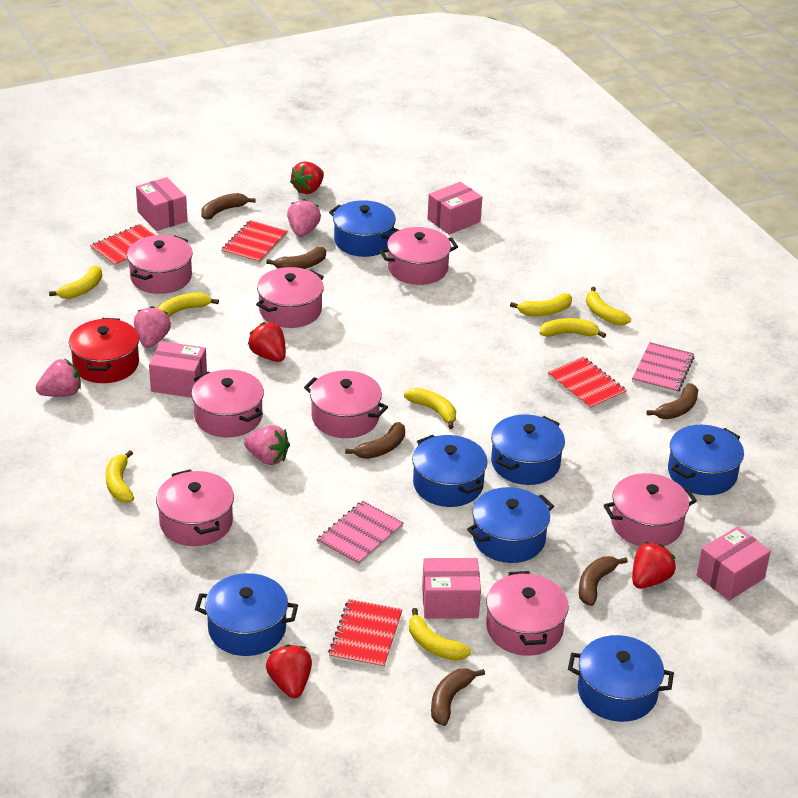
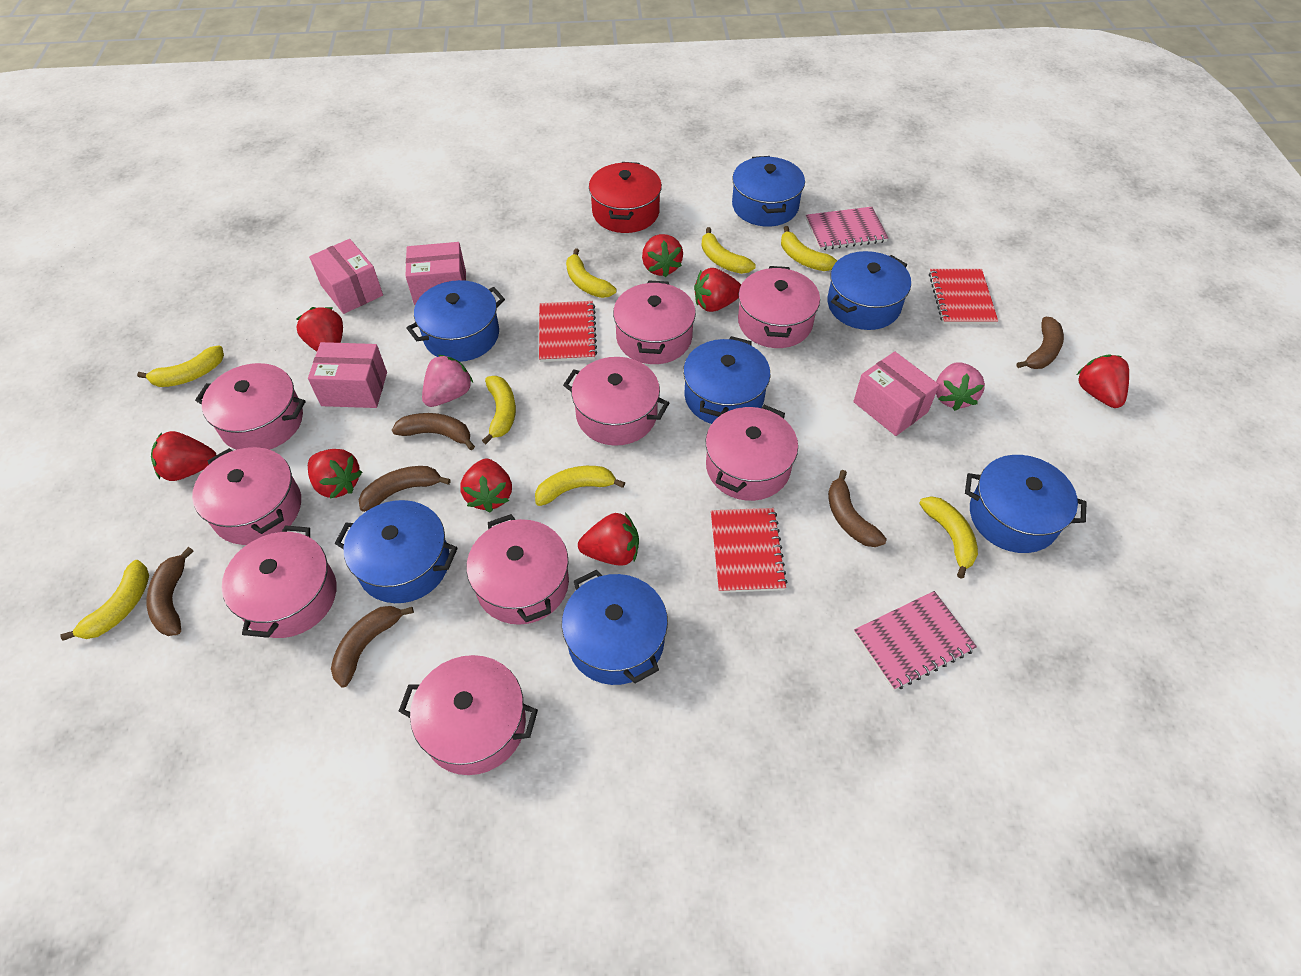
pink box: [136,177,187,231] [149,341,207,398] [422,558,481,619] [427,182,482,235] [697,526,771,601] = 5 -> [308,342,387,408] [309,239,383,314] [405,242,466,305] [853,351,939,436] = 4
pink pot: [127,235,193,294] [156,469,234,546] [191,370,264,437] [256,267,324,328] [304,371,388,438] [380,227,458,285] [486,571,569,656] [603,473,697,546] = 8 -> [192,447,301,545] [195,363,306,450] [222,525,337,638] [398,655,538,775] [466,514,569,625] [563,357,669,446] [613,280,696,364] [706,405,798,501] [738,266,820,348] = 9
pink strawberry: [36,359,81,397] [134,306,171,348] [244,425,290,465] [287,199,321,237] = 4 -> [422,355,473,407] [936,362,985,411] = 2
red notebook: [90,224,155,267] [221,220,287,264] [328,599,402,669] [547,357,627,410] = 4 -> [539,301,597,362] [711,508,787,593] [929,269,998,324] = 3
red strawberry: [248,322,286,362] [266,644,312,698] [290,161,324,194] [632,542,676,589] = 4 -> [151,431,216,481] [297,307,343,351] [308,449,362,499] [460,458,512,512] [578,513,639,566] [642,234,683,277] [694,268,741,312] [1077,354,1129,408] = 8

